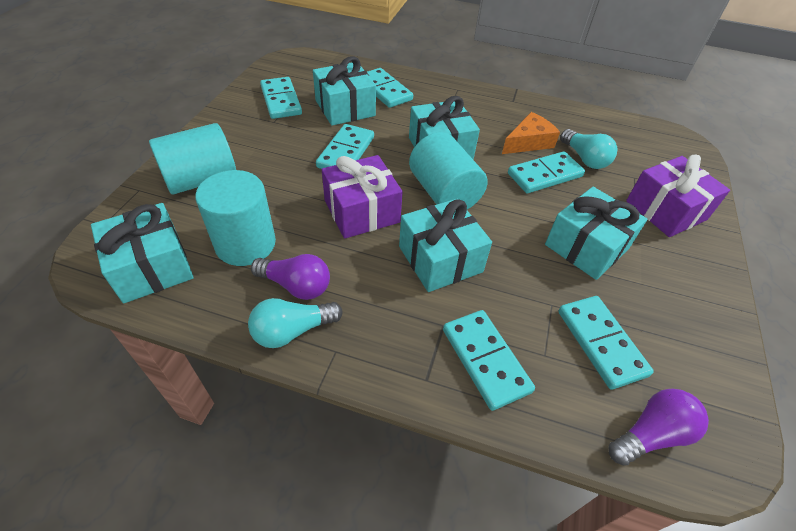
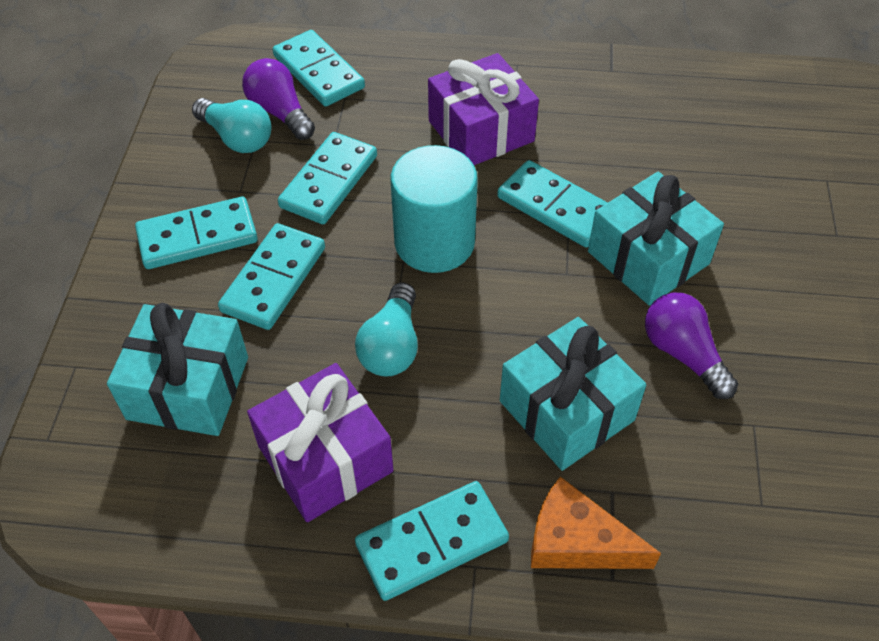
turquoise cylinder: [149,123,236,194] [195,170,276,266] [409,132,487,210] = 3 -> [390,145,478,273] = 1
turquoise gift: [91,203,194,303] [313,56,376,126] [399,198,492,292] [409,96,480,160] [545,187,647,280] = 5 -> [107,303,248,436] [500,317,646,471] [588,172,724,306] = 3

